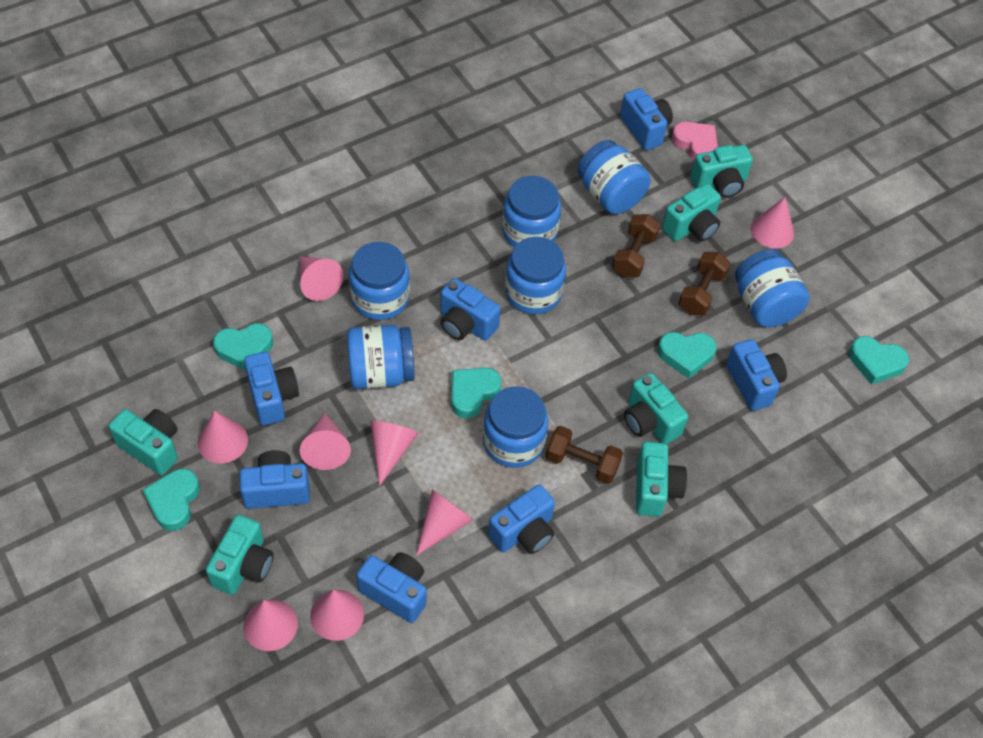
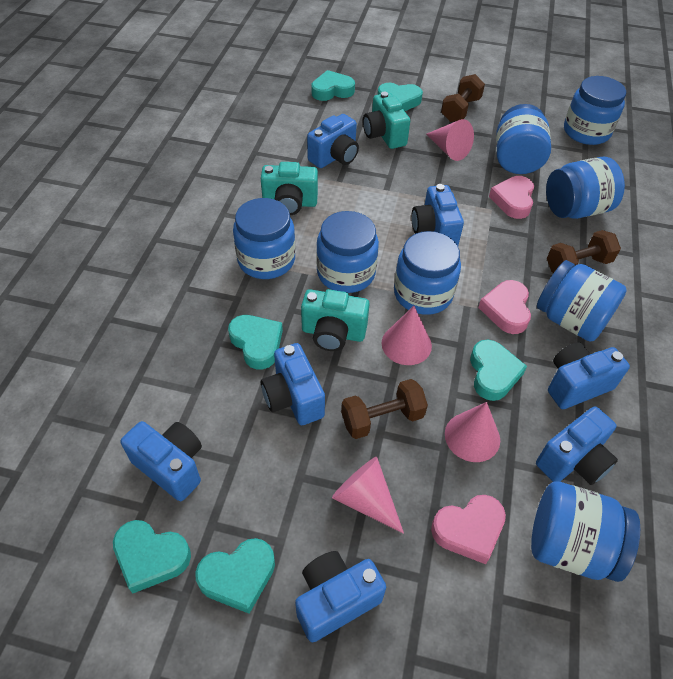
blue jar: [347,325,415,389] [349,242,410,320] [483,386,549,468] [502,176,561,247] [505,237,566,314] [577,140,651,214] [735,249,810,327] = 7 -> [233,198,295,279] [316,211,379,293] [394,231,461,315] [496,104,551,174] [531,481,640,582] [537,260,627,342] [546,157,625,219] [564,76,626,145] = 8
pink cone: [198,411,248,463] [243,600,298,651] [299,257,343,301] [300,413,351,470] [310,590,364,641] [370,420,419,486] [416,489,474,556] [751,197,794,249] = 8 -> [332,457,404,534] [381,306,432,365] [426,119,474,161] [445,402,500,462] = 4
pink heart: [671,122,718,161] = 1 -> [431,495,506,564] [478,280,531,334] [489,176,534,219] = 3
turquoise camera: [109,409,178,475] [206,515,274,595] [624,373,688,444] [636,442,687,517] [662,184,721,241] [691,145,753,198] = 6 -> [261,162,318,215] [301,289,370,351] [363,92,410,149] = 3
turquoise heart: [143,469,200,531] [213,323,273,371] [451,368,501,419] [658,332,717,379] [849,336,909,385] = 5 -> [113,520,191,593] [195,538,275,614] [228,315,283,369] [312,70,355,101] [377,83,423,111] [470,340,527,401] = 6

